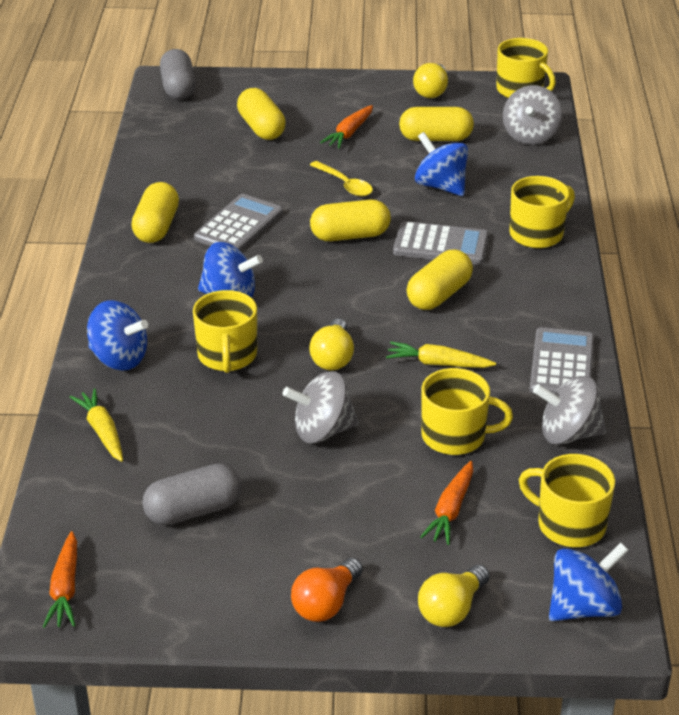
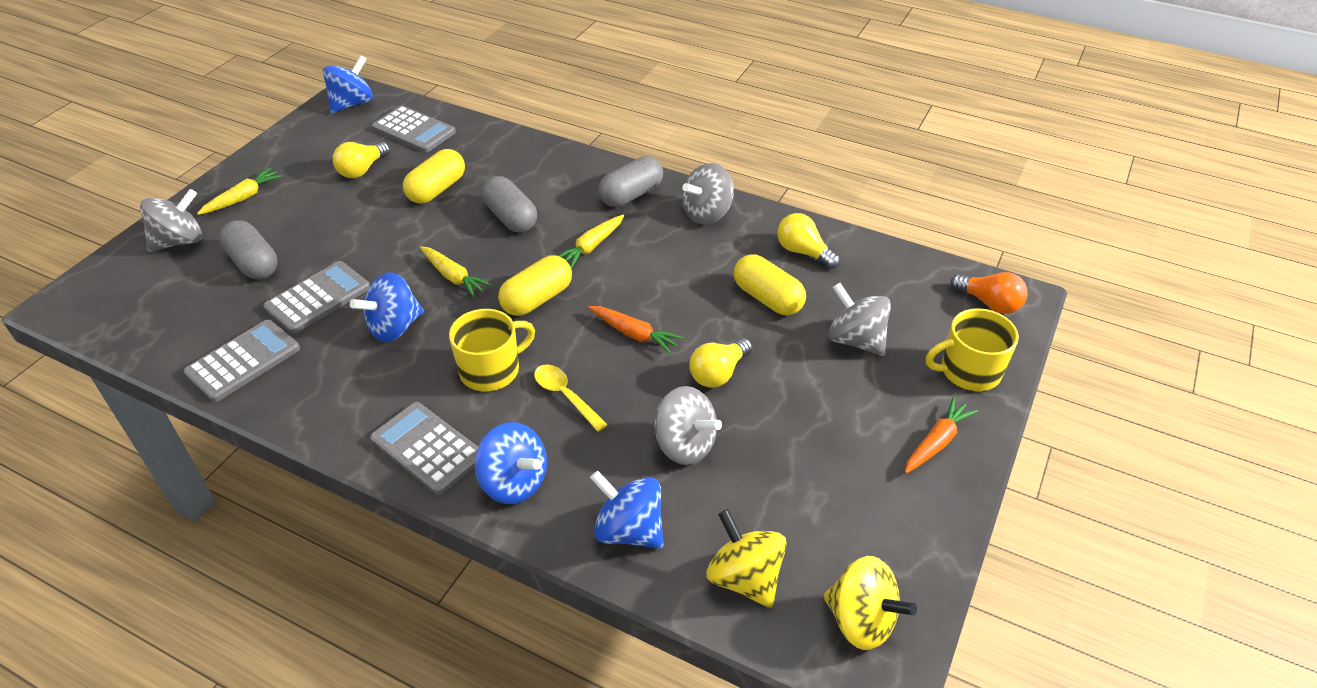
grey calculator: [194,194,283,251] [393,221,489,264] [529,327,594,394] = 3 -> [184,320,300,402] [263,261,370,334] [370,402,478,495] [372,105,456,152] = 4
grey capsule: [142,463,241,525] [160,49,195,100] = 2 -> [219,220,278,279] [482,176,537,232] [598,156,663,207] = 3
grey spinning top: [282,371,359,443] [503,85,562,145] [533,376,606,445] = 3 -> [140,189,202,252] [654,386,722,465] [682,163,734,224] [829,283,891,356] = 4
orange carrot: [43,531,77,628] [320,105,373,148] [420,461,473,545] = 3 -> [588,306,683,354] [905,397,978,474] = 2
yellow capsule: [131,182,179,243] [237,88,286,140] [310,199,391,241] [399,107,474,141] [407,250,473,310] = 5 -> [403,149,465,204] [498,255,572,316] [734,254,806,315] = 3
yellow carrot: [70,388,123,462] [386,341,496,368] = 2 -> [197,168,283,215] [420,246,492,298] [558,215,624,269] = 3
yellow mug: [193,290,257,373] [421,368,513,455] [496,38,556,98] [510,176,575,248] [519,454,615,547] = 5 -> [449,309,535,391] [926,308,1019,391] = 2
yellow spinning top: none = 0 -> [706,509,787,608] [823,556,917,650] = 2

